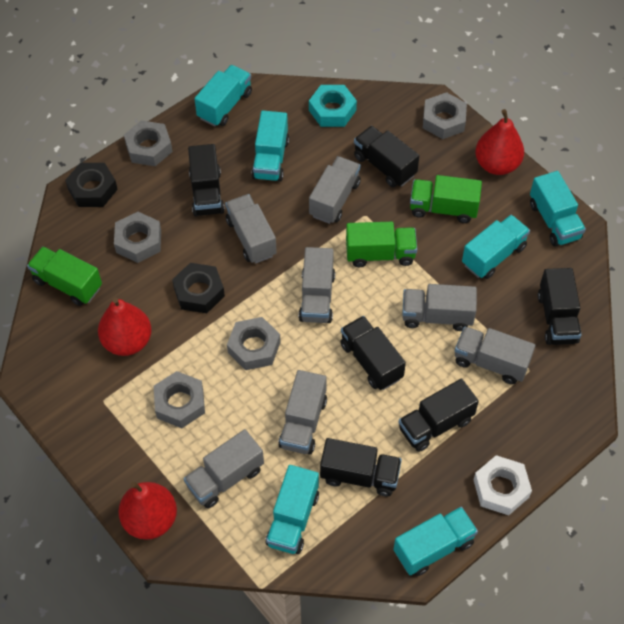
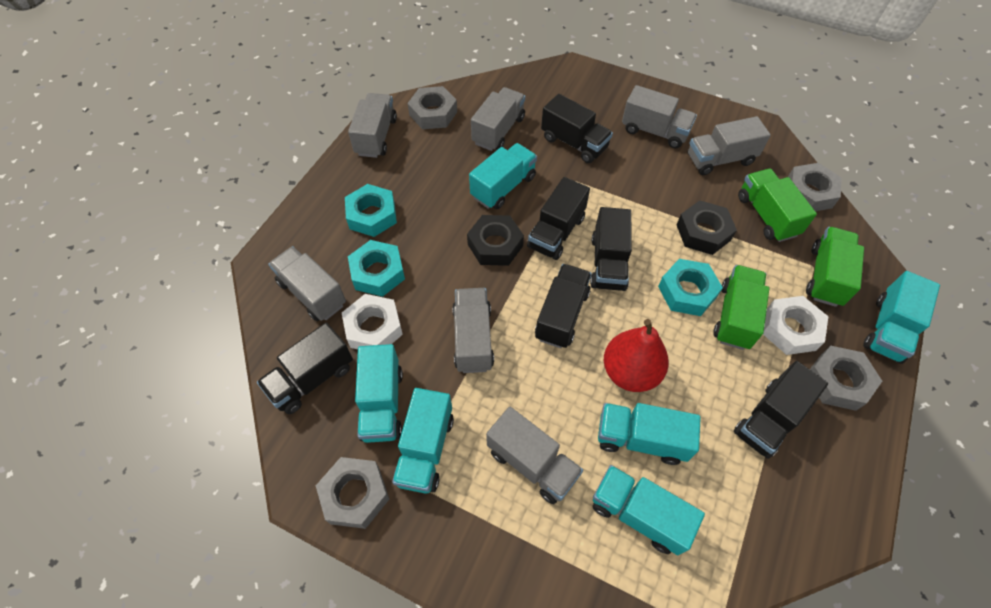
grey nut: [114,212,161,263] [124,120,173,166] [154,371,205,428] [227,317,281,370] [423,92,467,139] = 5 -> [316,457,389,529] [408,86,457,129] [788,163,842,211] [810,346,882,411] = 4
red pear: [98,298,152,356] [118,482,177,540] [475,109,524,175] = 3 -> [604,319,669,392] = 1
turquoise nut: [309,85,357,127] = 1 -> [345,184,397,237] [348,240,405,297] [658,259,723,316] = 3
white nut: [473,455,532,515] = 1 -> [342,294,403,349] [763,296,828,355] = 2

